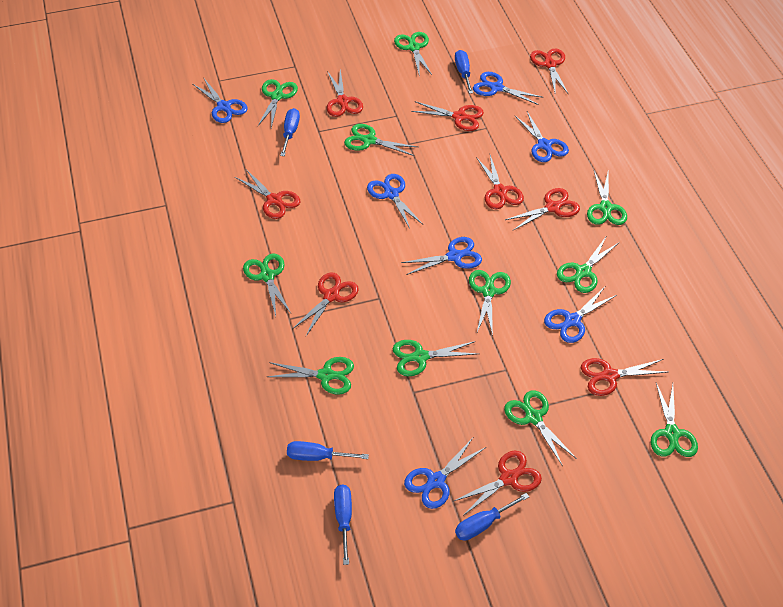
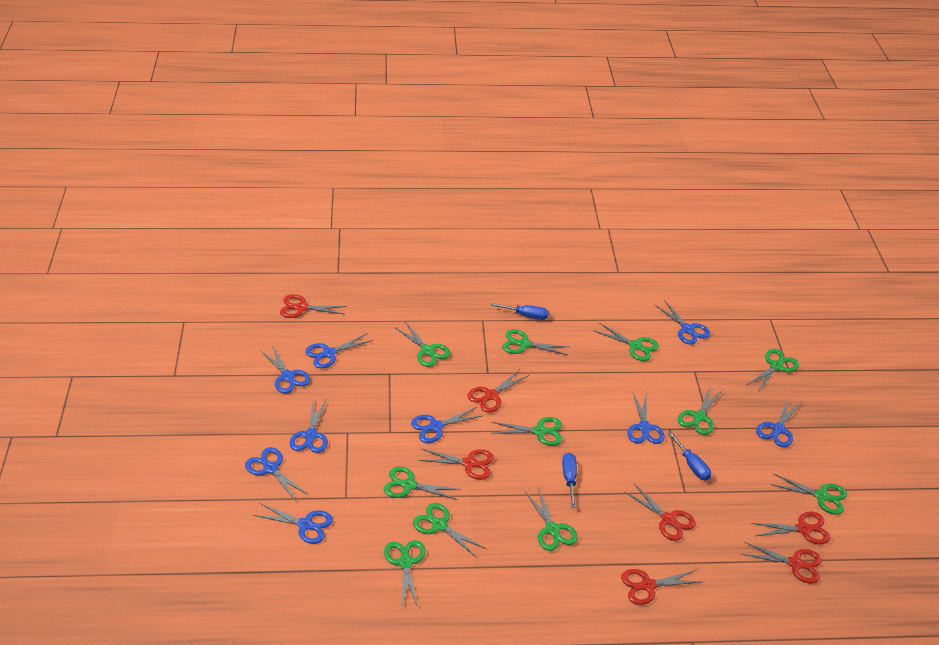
blue scissors: [193,77,248,123] [367,174,423,228] [401,237,482,275] [404,438,486,509] [473,72,544,105] [515,112,569,162] [544,287,617,343] = 7 -> [245,447,307,501] [253,503,333,544] [260,345,310,394] [289,399,328,453] [305,333,373,369] [411,407,482,443] [627,393,665,444] [655,300,710,345] [756,398,801,447] = 9
blue screwdriver: [280,108,300,156] [287,441,369,461] [334,485,352,565] [455,50,473,94] [455,493,529,541] = 5 -> [491,303,549,320] [562,453,577,508] [668,432,711,480] = 3
red scissors: [235,169,300,219] [292,273,359,336] [327,70,363,117] [411,101,484,131] [452,451,542,516] [476,155,524,209] [505,188,580,230] [530,49,568,93] [581,358,667,396] = 9 -> [280,294,347,318] [419,449,494,480] [467,370,529,413] [621,569,700,605] [625,484,696,541] [741,542,822,583] [751,512,831,545] = 7

